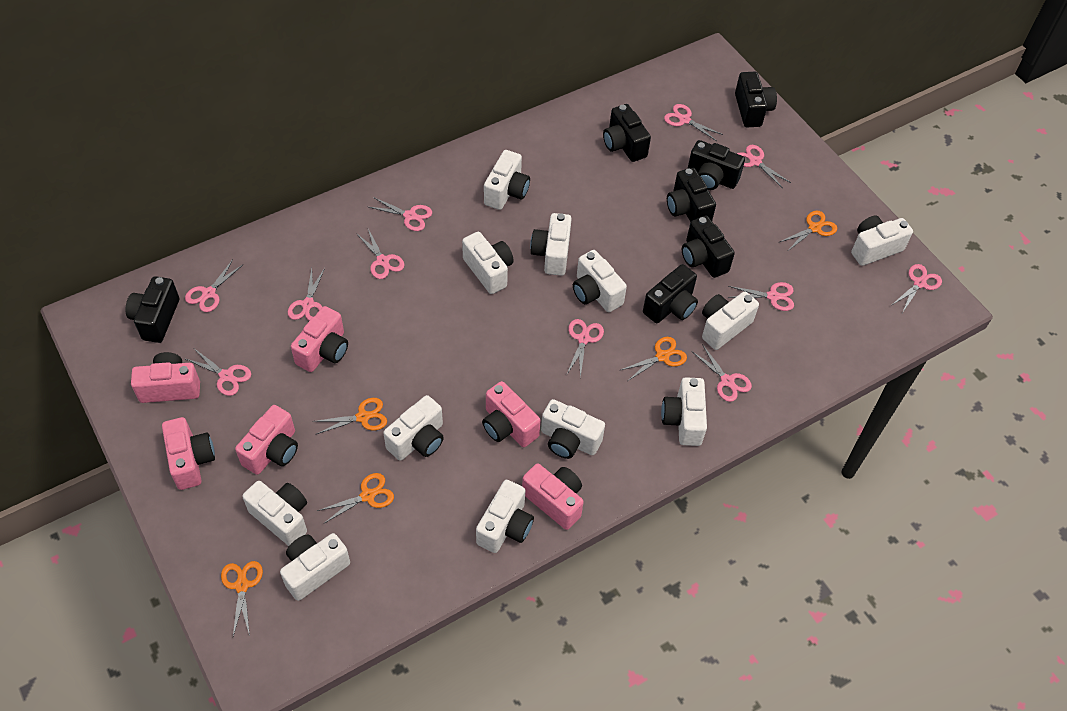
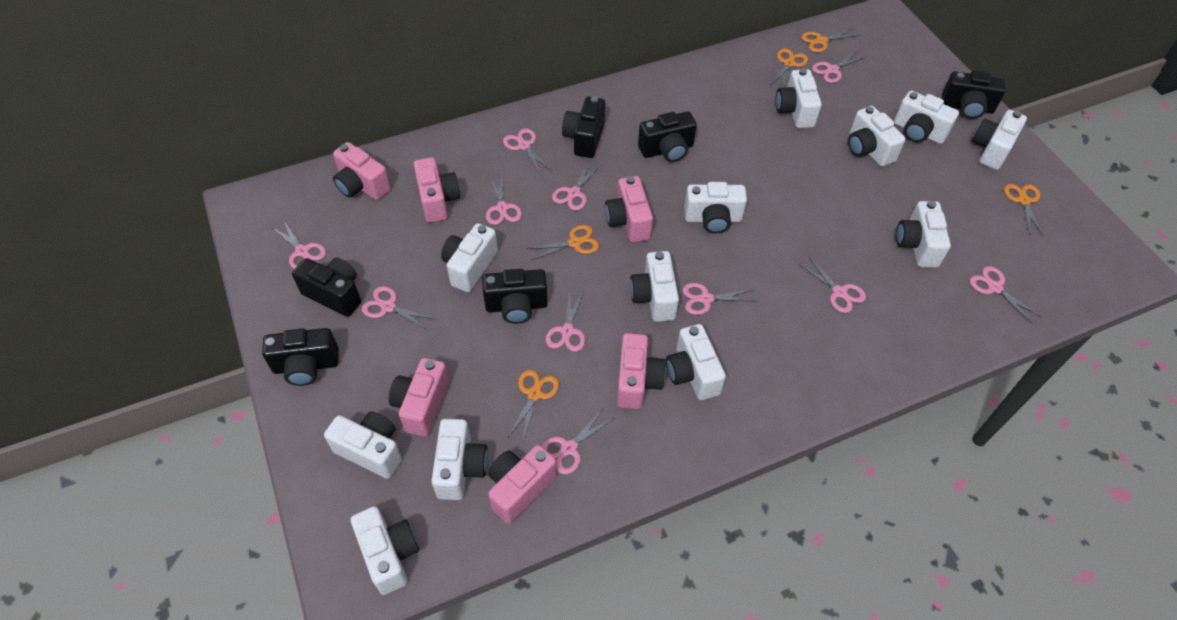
black camera: [126,276,179,343] [603,104,651,162] [643,264,698,323] [667,168,716,222] [682,216,735,278] [688,140,745,190] [735,72,777,128] = 7 -> [262,328,339,386] [292,258,361,317] [482,269,548,324] [562,96,605,158] [638,111,697,162] [942,70,1006,119] = 6

